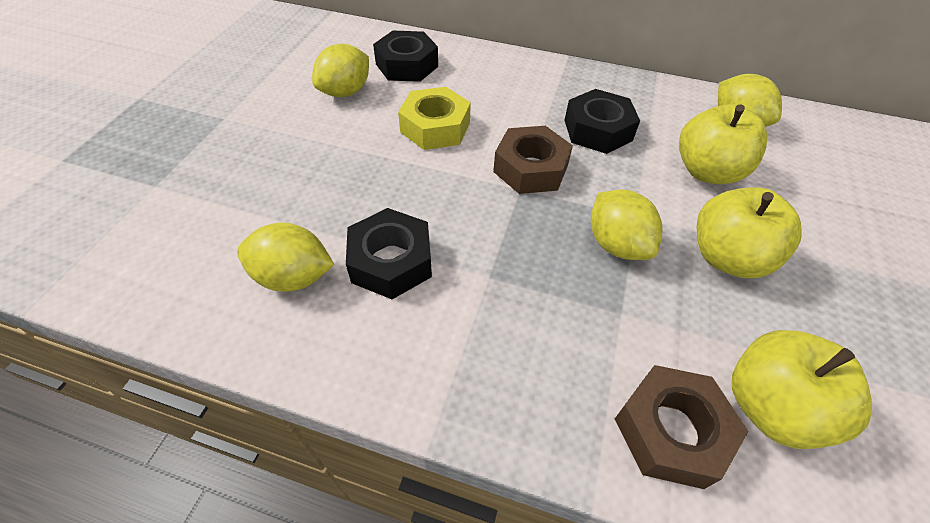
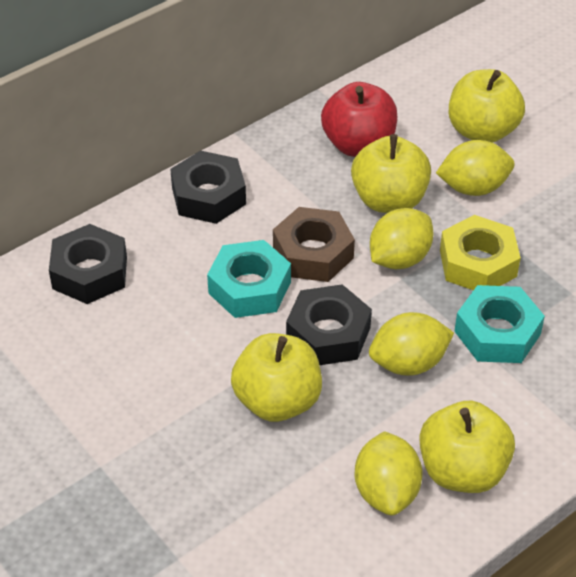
brown nut: [493,126,573,194] [615,365,748,489] = 2 -> [273,207,355,282] = 1
red apple: none = 0 -> [321,82,398,157] = 1
turquoise nut: none = 0 -> [207,240,291,318] [454,285,545,363] = 2
yellow apple: [679,104,767,184] [697,187,802,278] [732,330,872,449] = 3 -> [231,333,322,422] [351,134,431,213] [419,401,515,493] [449,69,525,143] = 4

